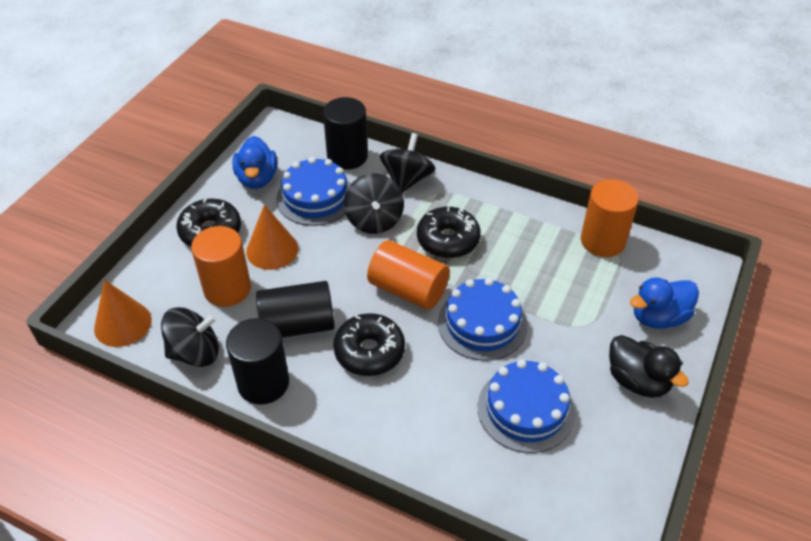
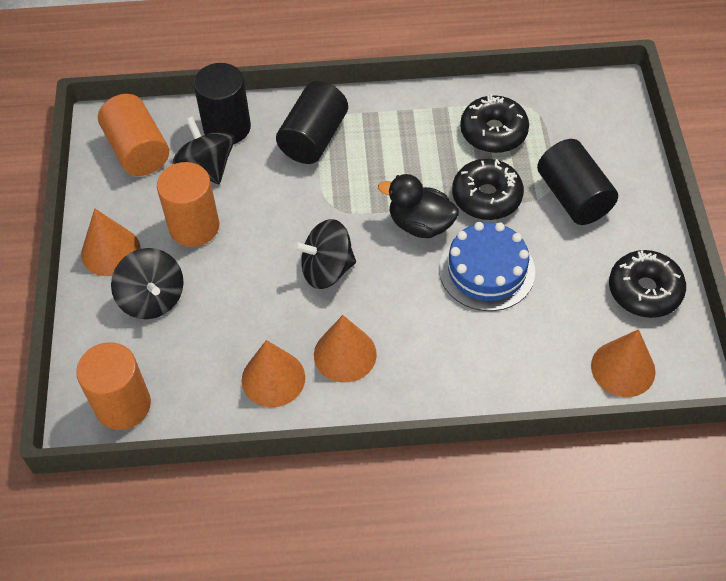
blue cake: [276,157,351,226] [438,278,528,361] [478,359,575,453] = 3 -> [439,222,535,311] = 1
blue duck: [232,136,277,189] [630,277,699,329] = 2 -> none = 0
orange cone: [94,280,152,347] [246,204,299,270] = 2 -> [81,208,140,276] [242,340,305,407] [314,315,377,383] [591,329,656,397] = 4

